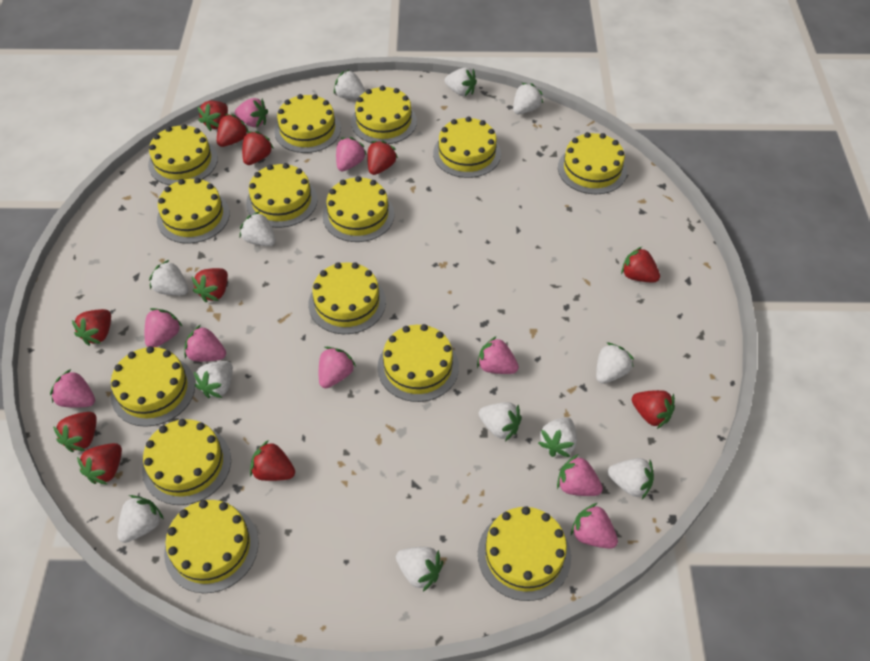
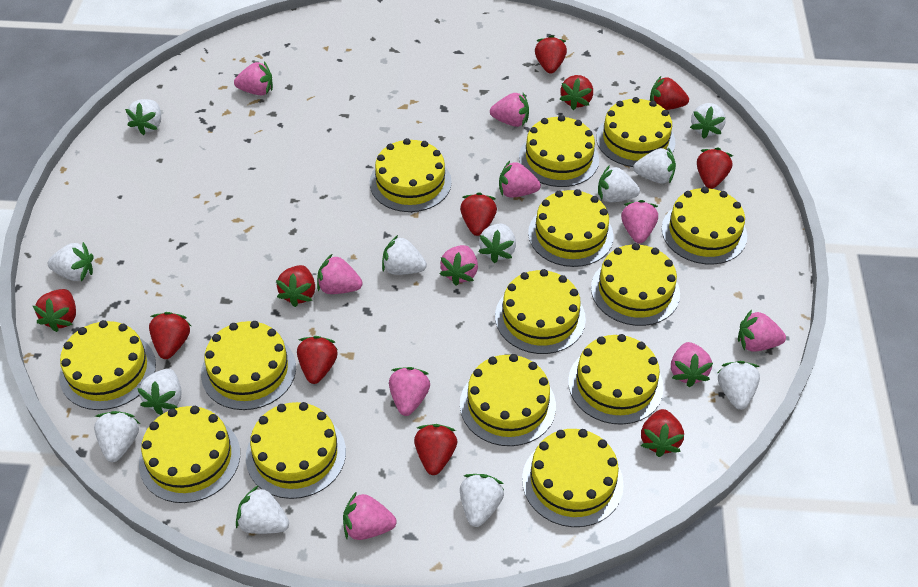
pink strawberry: [50,369,95,407] [145,308,183,347] [184,325,226,362] [235,98,268,127] [319,347,356,388] [336,137,367,171] [477,336,519,374] [557,454,603,496] [571,503,618,549] = 9 -> [234,62,273,95] [317,254,363,294] [343,491,396,540] [389,367,430,416] [440,245,478,286] [490,93,529,127] [499,161,541,198] [621,200,658,243] [671,342,713,387] [738,310,786,352] = 10

